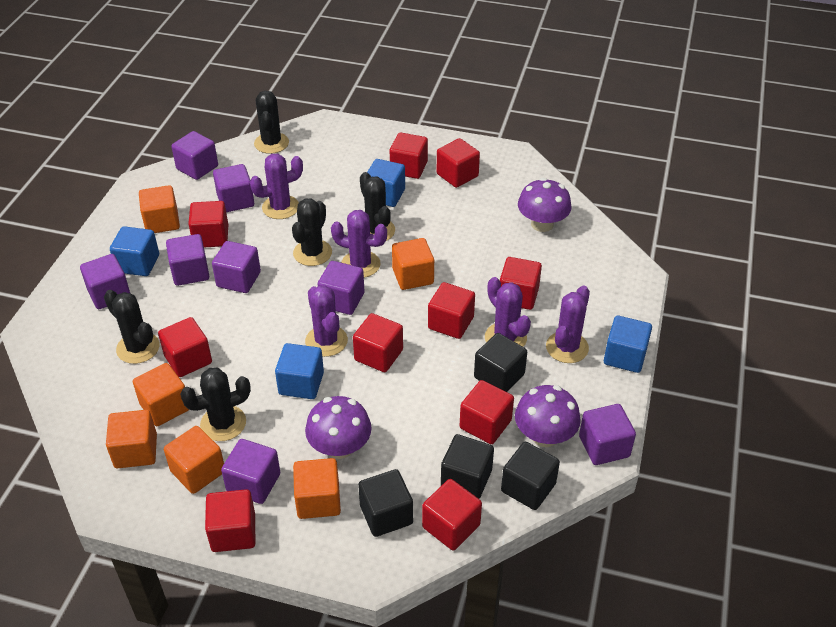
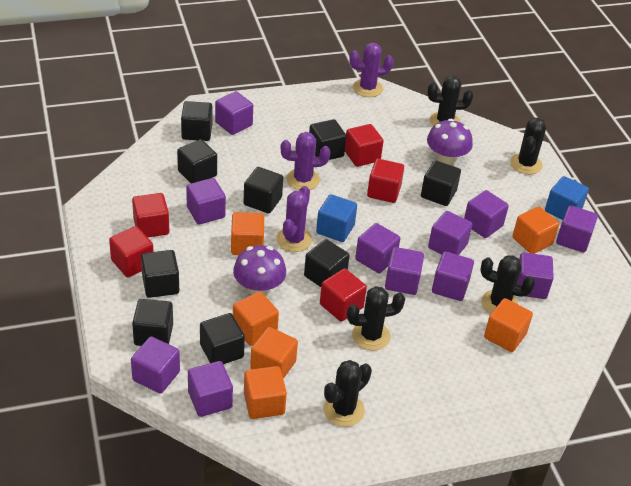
black cube: [358,469,413,537] [441,434,494,499] [474,333,527,392] [501,442,560,510] = 4 -> [132,299,173,346] [141,250,179,298] [177,139,217,183] [181,101,212,141] [200,313,245,364] [244,167,283,213] [304,239,350,287] [309,119,346,160] [421,160,461,206] = 9
blue cube: [110,226,159,276] [275,343,324,399] [367,159,405,207] [604,316,652,373] = 4 -> [316,194,357,242] [545,176,589,220] = 2
purple cactus: [250,154,303,219] [305,286,348,357] [331,210,387,278] [485,277,531,347] [546,285,590,363] = 5 -> [276,186,312,252] [281,132,330,190] [349,43,394,97] = 3
purple cube: [80,254,130,309] [166,234,209,286] [171,131,218,180] [212,241,261,293] [213,164,254,212] [221,439,280,504] [318,261,364,315] [579,404,636,465] = 8 -> [131,336,180,394] [186,178,226,225] [188,361,233,417] [215,91,253,135] [355,223,400,273] [385,247,424,295] [428,211,473,255] [432,251,474,301] [464,190,509,238] [517,252,554,299] [556,205,598,253] = 11
purple mushroom: [305,396,372,459] [515,385,581,447] [518,178,572,232] = 3 -> [233,245,286,295] [427,119,473,165] = 2
red cube: [158,317,212,377] [188,201,228,247] [205,489,255,552] [353,313,403,372] [390,132,428,179] [422,479,482,550] [428,282,475,339] [437,138,480,188] [459,380,514,444] [500,257,542,310] = 10 -> [109,226,154,277] [132,193,169,237] [320,268,367,322] [345,124,384,167] [367,159,404,203] = 5

